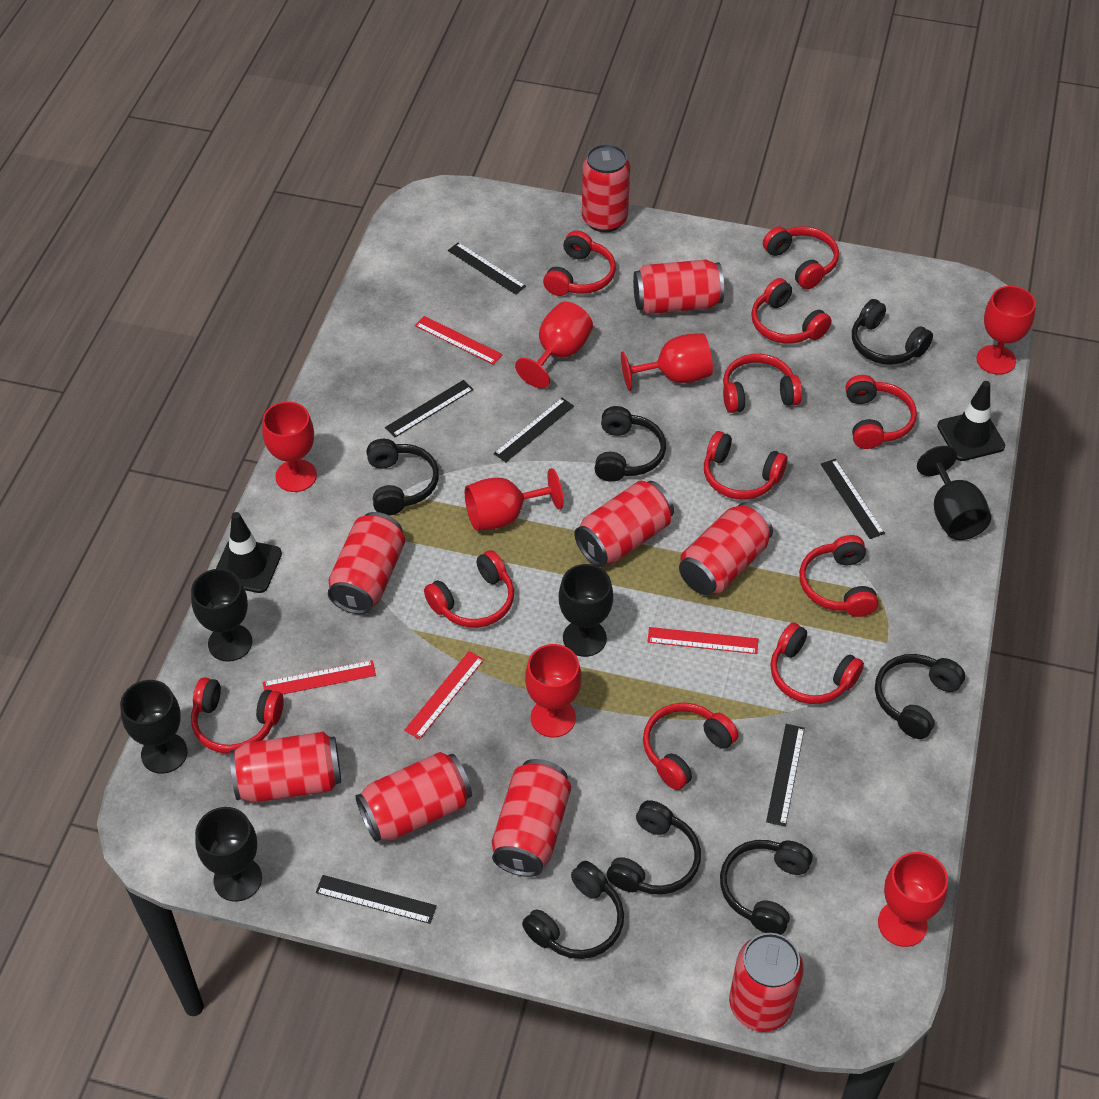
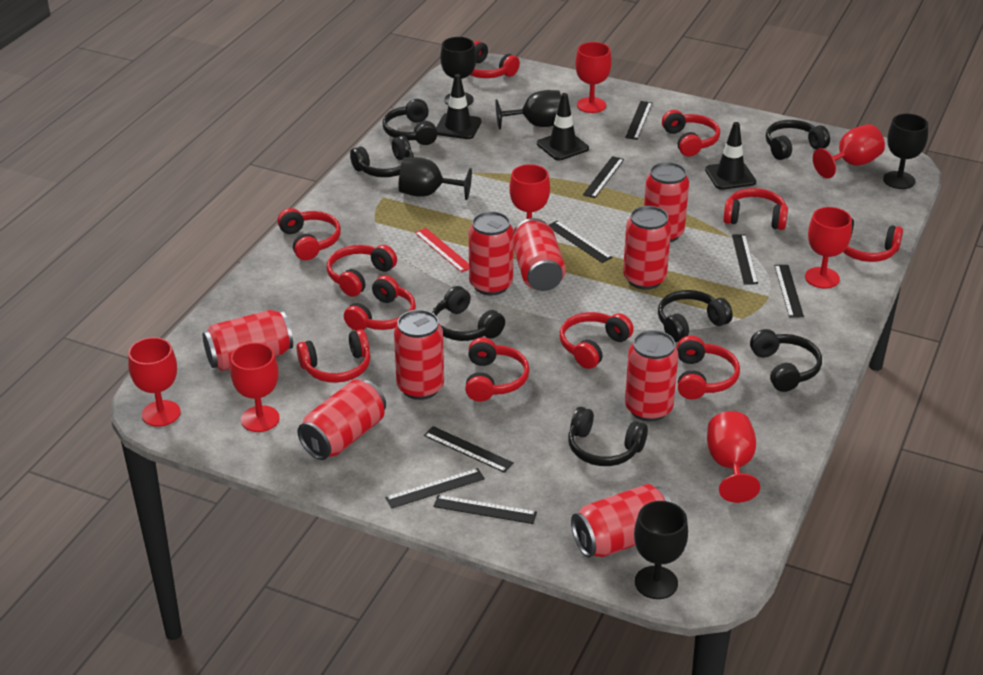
black ruler: [316,875,437,924] [385,380,474,438] [448,242,526,295] [494,398,574,462] [766,724,805,827] [821,459,885,539] = 6 -> [385,468,485,509] [424,426,514,473] [433,495,537,524] [549,221,613,263] [583,156,624,198] [625,101,652,140] [732,234,758,284] [774,265,804,318] = 8
black traffic cone: [216,512,282,593] [937,381,1005,461] = 2 -> [436,74,482,139] [537,93,589,160] [705,122,756,190] = 3
red ruler: [263,660,376,694] [404,651,484,740] [415,316,503,365] [647,627,758,654] = 4 -> [415,228,469,273] = 1

